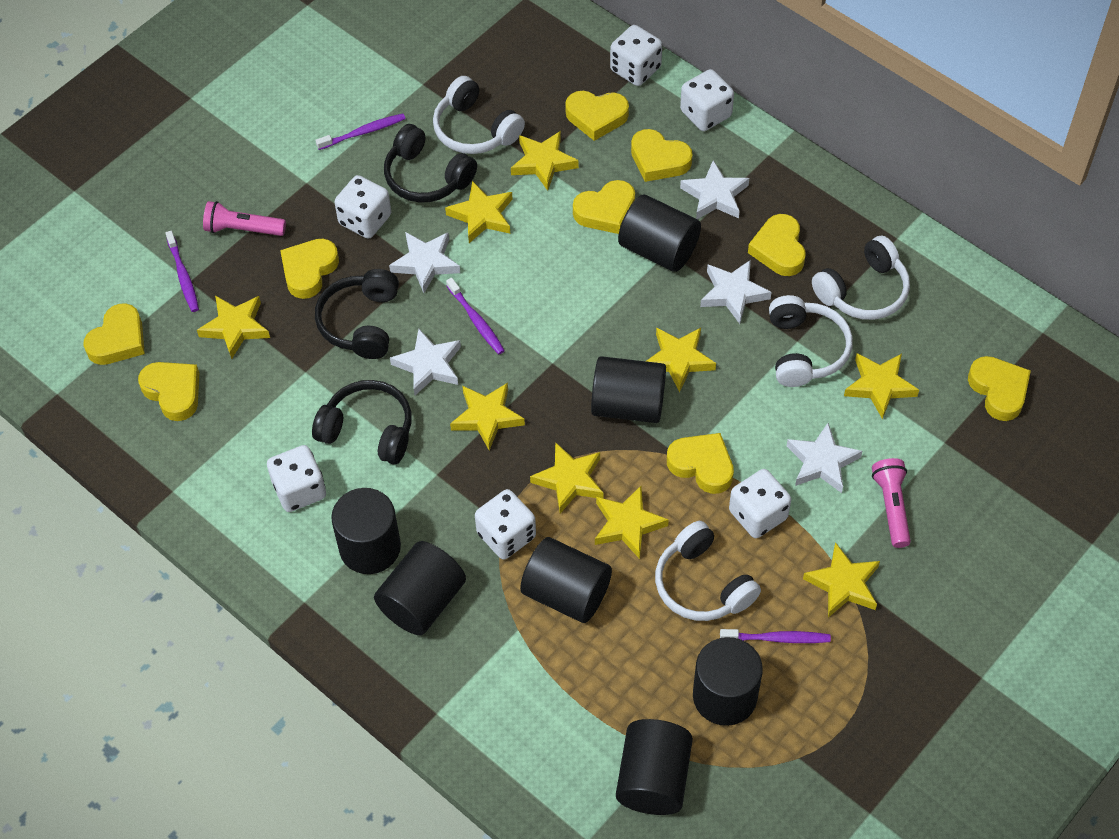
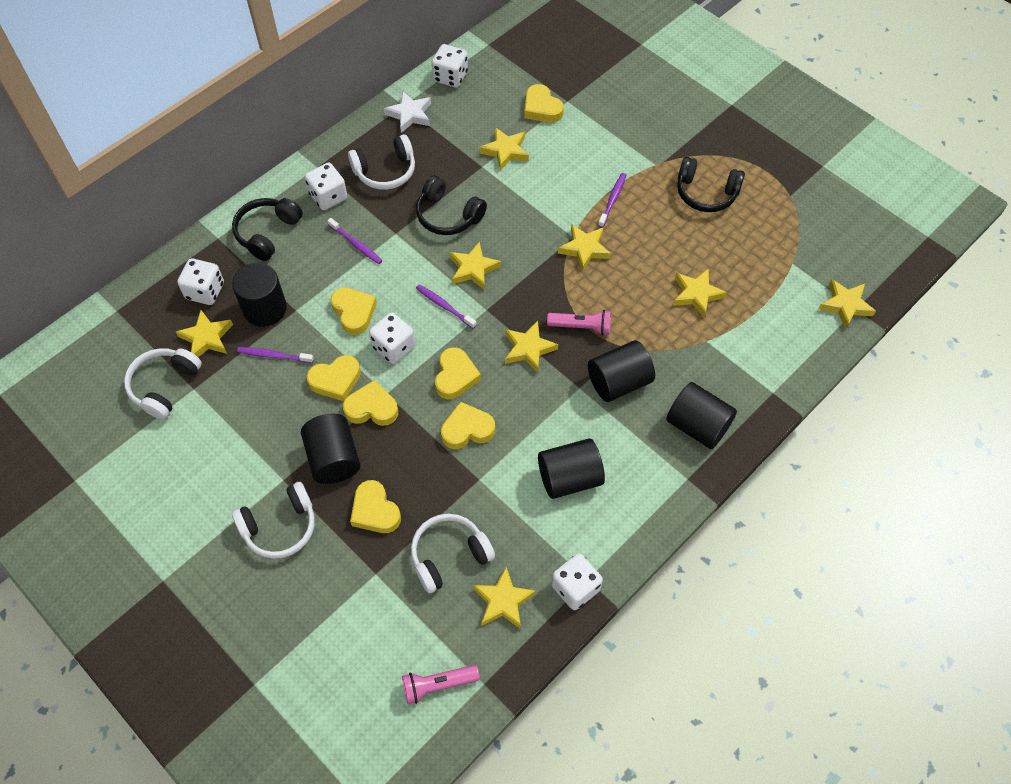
black cylinder: [331,488,401,574] [374,541,466,635] [520,537,612,623] [591,356,666,423] [616,719,693,815] [618,195,701,272] [693,637,763,726] = 7 -> [232,263,287,327] [301,414,360,484] [538,438,605,499] [588,340,655,402] [666,382,737,449] = 5
white dice: [267,445,326,512] [334,175,391,239] [475,489,536,560] [610,25,662,86] [680,69,734,131] [729,469,791,538] = 6 -> [177,259,224,305] [305,163,347,210] [369,312,415,364] [432,44,468,88] [552,553,603,610] = 5
white star: [389,232,460,293] [390,329,461,395] [680,160,749,219] [700,260,772,324] [787,423,862,493] = 5 -> [384,91,431,133] = 1
yellow heart: [83,303,145,365] [138,362,199,421] [280,238,339,299] [565,91,629,141] [573,180,635,234] [631,129,693,182] [667,433,734,494] [748,214,806,276] [968,356,1031,421] = 9 -> [307,355,361,401] [331,287,377,335] [343,380,398,426] [350,480,401,533] [435,347,481,399] [441,402,495,449] [524,84,564,123] = 7
yellow star: [197,295,270,359] [445,181,513,243] [450,383,525,450] [511,131,579,191] [530,442,603,514] [595,486,669,559] [646,327,716,392] [803,542,880,617] [844,353,919,419] = 9 -> [176,310,233,357] [449,241,501,290] [473,567,536,629] [480,127,529,171] [505,321,558,373] [558,224,611,271] [673,268,727,317] [819,279,876,329] = 8

